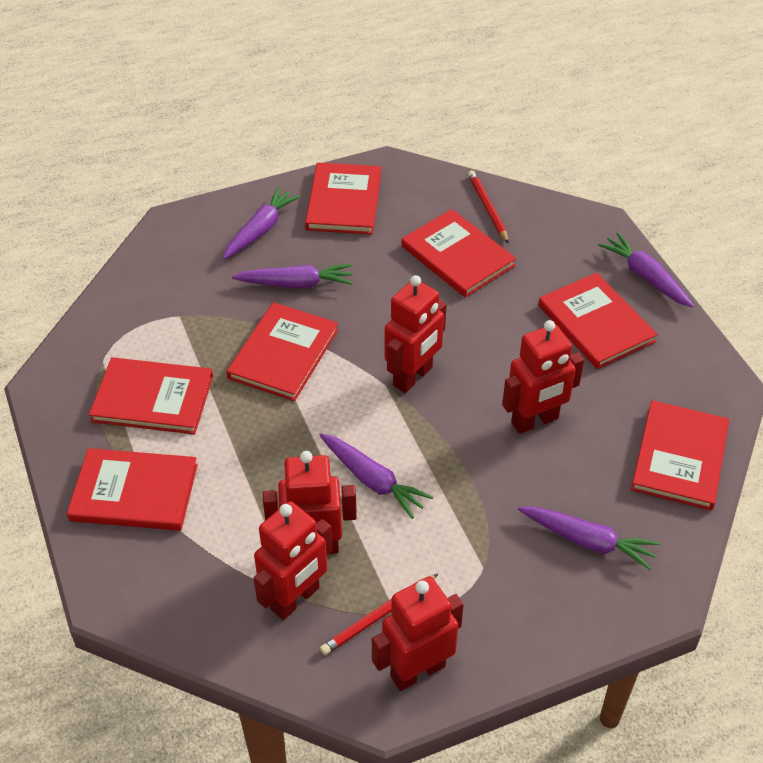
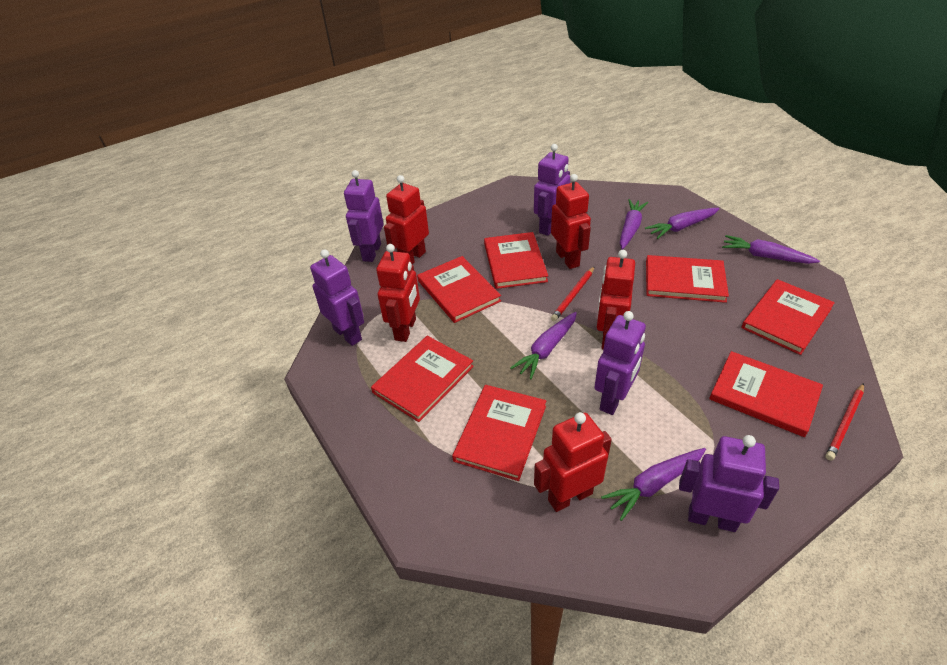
purple robot: none = 0 -> [310,249,364,346] [344,170,384,262] [534,144,570,236] [594,311,646,415] [679,435,779,532] = 5

